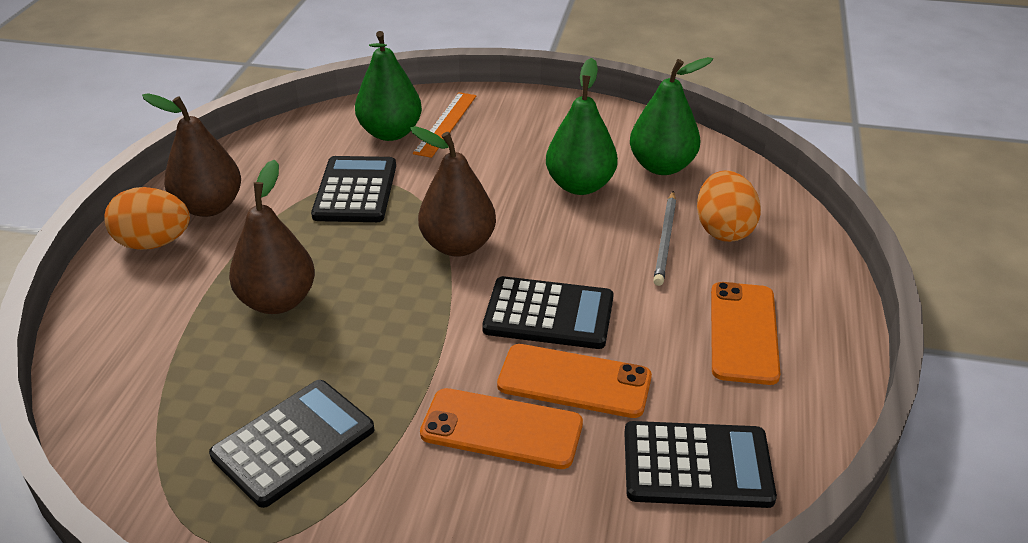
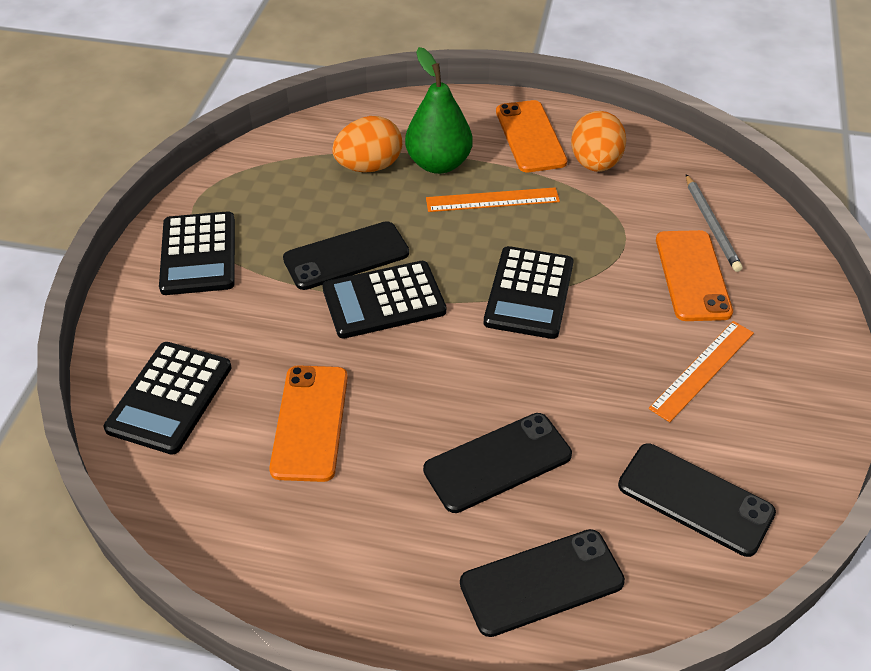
black phone: none = 0 -> [283,221,409,290] [423,413,572,513] [460,529,625,637] [618,444,776,557] = 4
brown pear: [142,93,241,217] [229,160,315,314] [410,126,496,257] = 3 -> none = 0
green pear: [355,31,422,141] [546,58,618,195] [630,57,713,175] = 3 -> [405,47,473,174] = 1
orange ruler: [413,92,477,158] = 1 -> [426,187,560,212] [649,321,754,422] = 2

